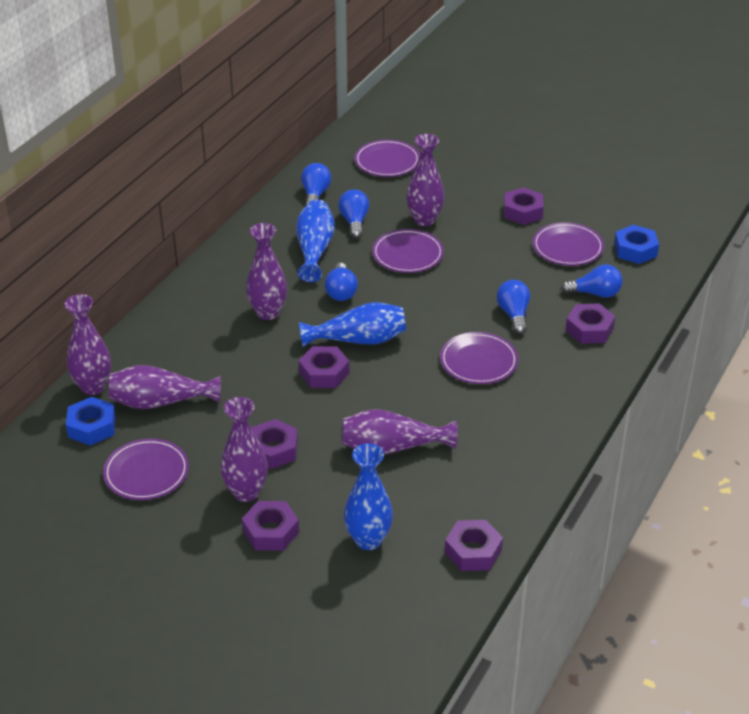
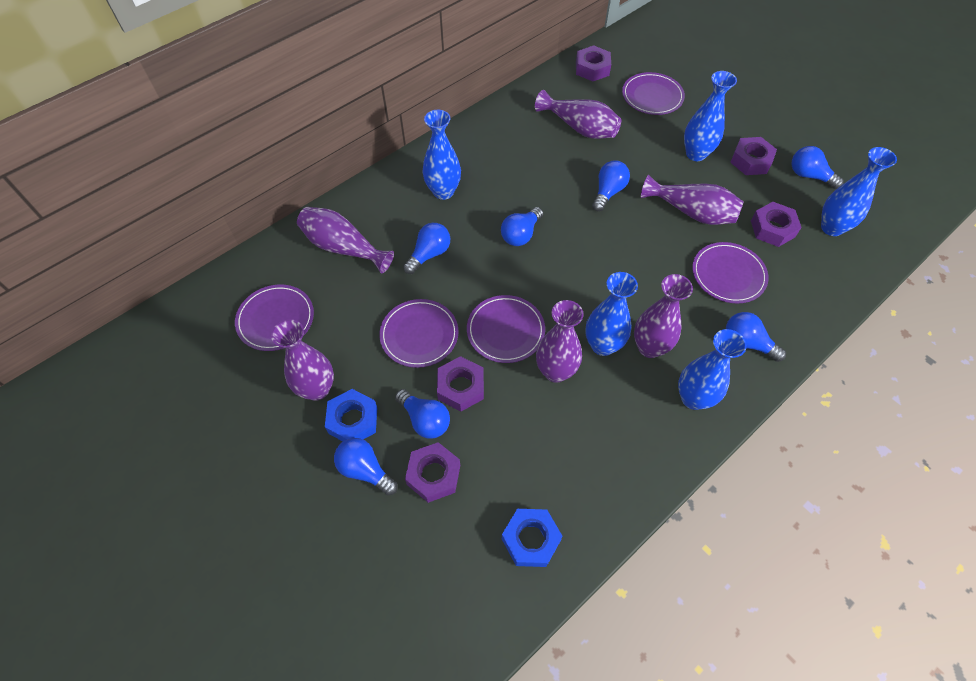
blue light bulb: [301,163,331,205] [325,263,358,301] [338,189,369,239] [497,280,530,334] [561,264,622,298] = 5 -> [334,438,397,495] [395,389,450,439] [403,223,450,274] [501,207,543,246] [592,161,630,211] [726,312,786,362] [792,146,844,189] = 7
blue vase: [296,199,335,282] [299,302,406,347] [344,443,393,550] = 3 -> [423,110,461,200] [585,272,638,356] [678,329,747,410] [684,71,737,161] [821,147,897,236] = 5
purple nut: [242,501,299,551] [251,419,298,469] [299,346,349,388] [445,520,503,571] [504,187,544,225] [565,303,615,344] = 6 -> [405,442,460,503] [437,356,484,411] [576,45,611,81] [730,137,777,175] [751,202,802,247] = 5

